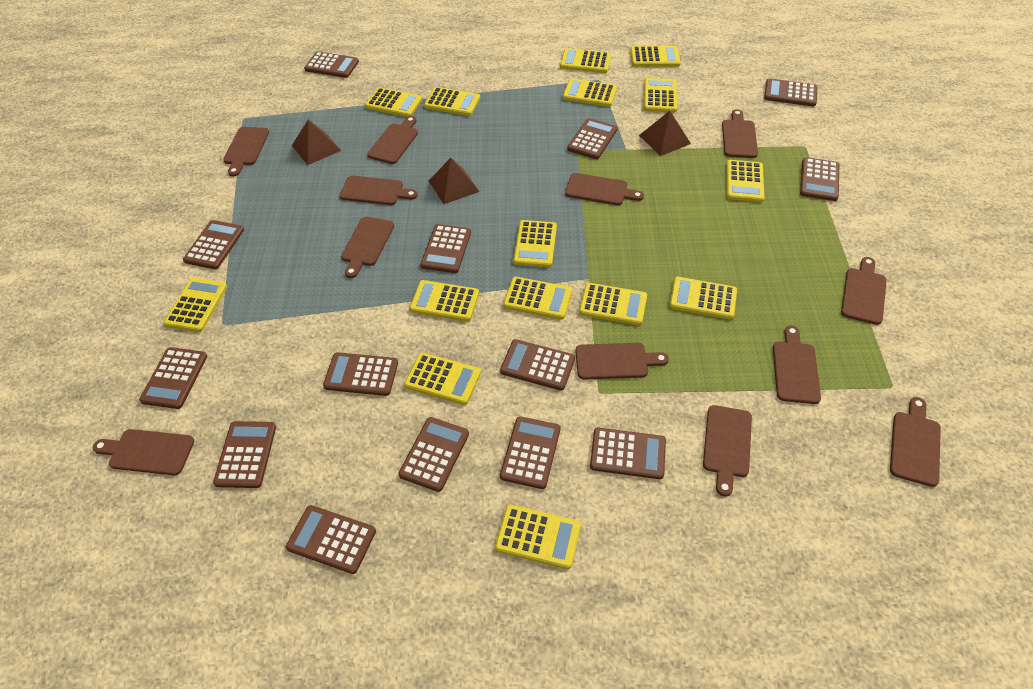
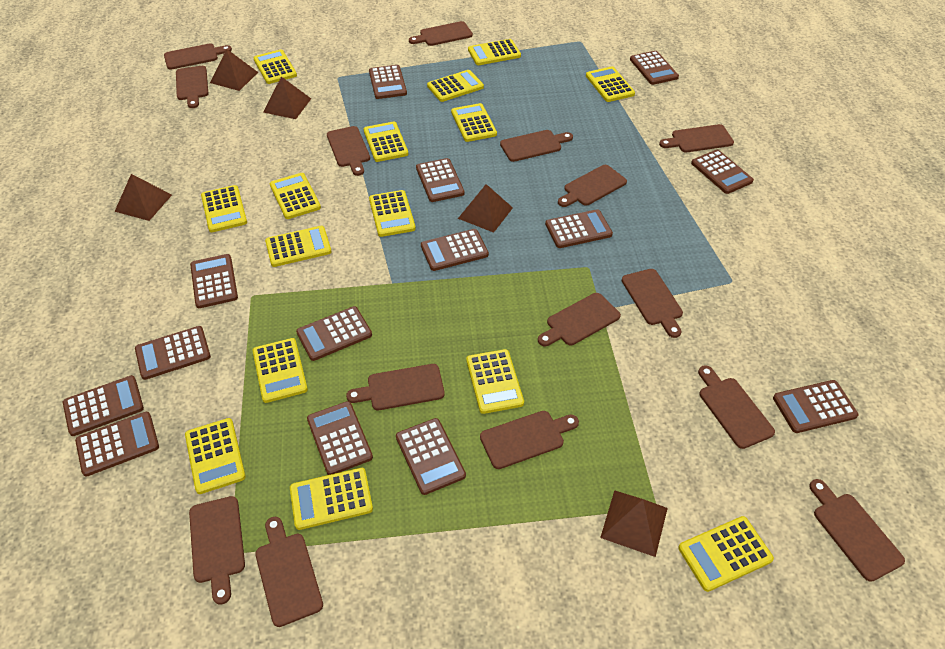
brown cutting board: [93,429,194,475] [223,127,269,176] [340,176,418,205] [341,217,394,278] [367,116,418,164] [565,173,644,205] [575,343,669,380] [703,405,752,497] [722,109,758,158] [773,325,821,404] [841,257,887,325] [890,397,941,487] = 12 -> [164,44,232,70] [176,66,209,108] [189,496,245,605] [255,517,323,627] [327,126,370,176] [346,364,445,410] [409,21,473,46] [480,411,579,469] [500,130,573,162] [538,293,621,346] [558,165,627,207] [622,269,683,338] [659,124,734,152] [698,365,775,449] [809,479,905,582] = 15
brown pyramid: [292,120,341,165] [429,158,480,204] [639,111,691,156] = 3 -> [114,174,172,221] [210,49,258,91] [263,77,311,119] [458,184,513,233] [600,490,668,557] = 5

